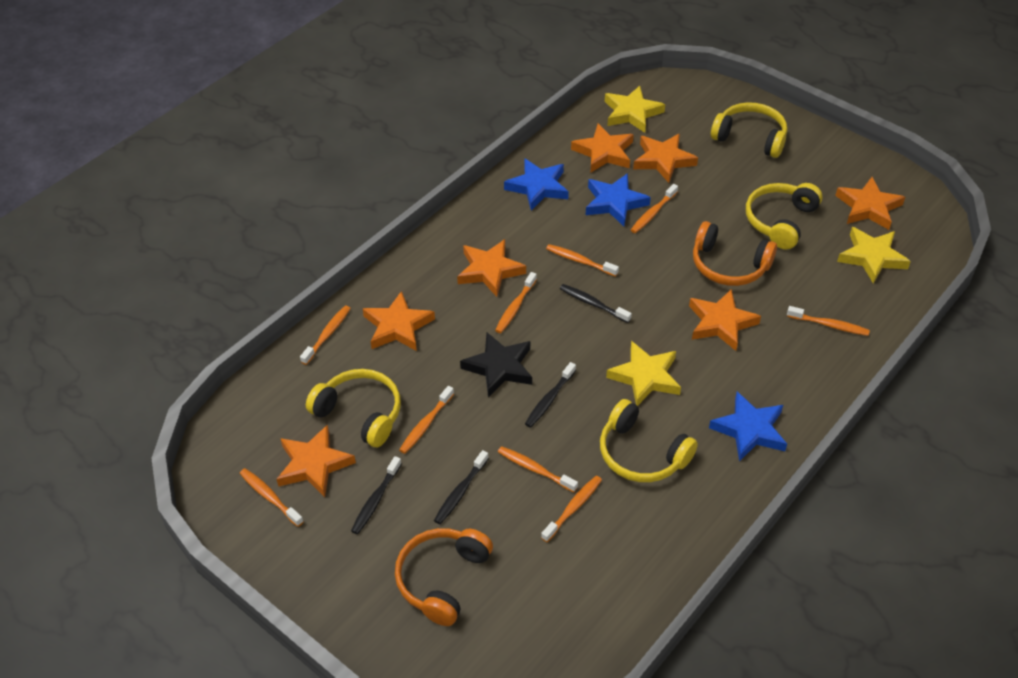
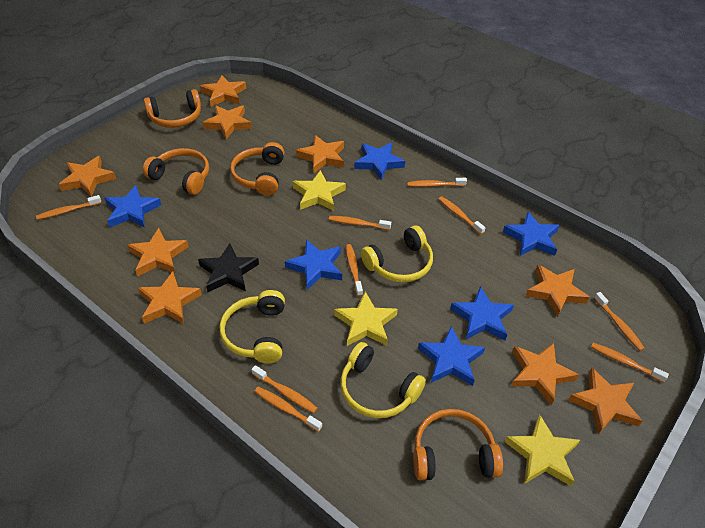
black toothbrush: [351,456,402,534] [434,450,489,524] [525,362,576,428] [560,284,632,323] = 4 -> none = 0
blue star: [504,158,569,210] [586,173,651,226] [709,392,787,461] = 3 -> [104,185,161,228] [285,240,342,290] [354,142,405,180] [418,326,485,386] [450,287,514,340] [503,212,560,256] = 6
orange headphones: [395,528,493,626] [693,221,777,286] = 2 -> [143,148,209,195] [144,89,201,128] [230,142,284,195] [413,409,503,480] = 4
orange star: [277,424,356,497] [363,291,435,351] [457,239,526,297] [571,124,634,172] [633,134,698,183] [689,289,761,351] [835,177,905,230] = 7 -> [59,156,116,197] [127,228,188,276] [138,272,202,324] [200,75,246,107] [202,105,252,139] [296,135,344,173] [511,343,579,405] [525,265,590,317] [568,368,643,435] = 9
yellow headphones: [306,369,401,447] [600,399,698,482] [711,102,787,158] [746,183,822,250] = 4 -> [220,290,285,363] [340,342,426,418] [361,225,433,283] = 3

